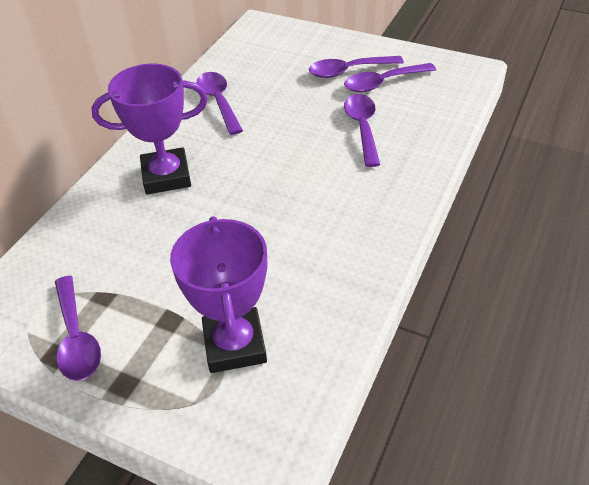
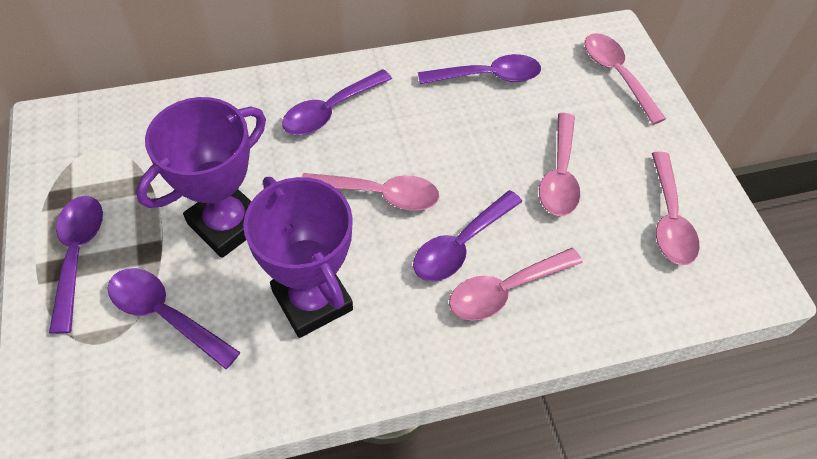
pink spoon: none = 0 -> [302,173,439,211] [449,248,583,321] [539,113,580,216] [585,33,666,125] [652,152,700,265] = 5

